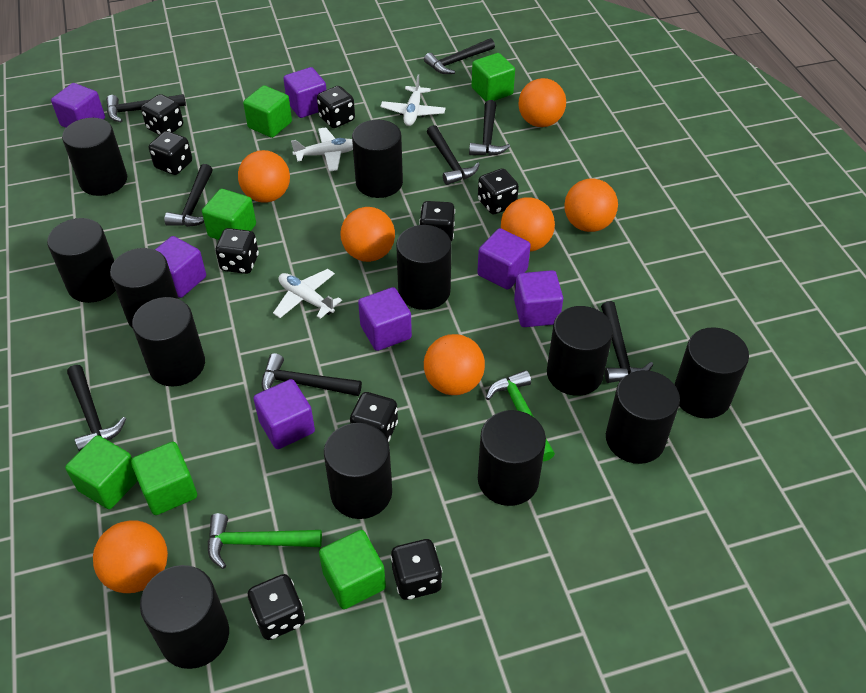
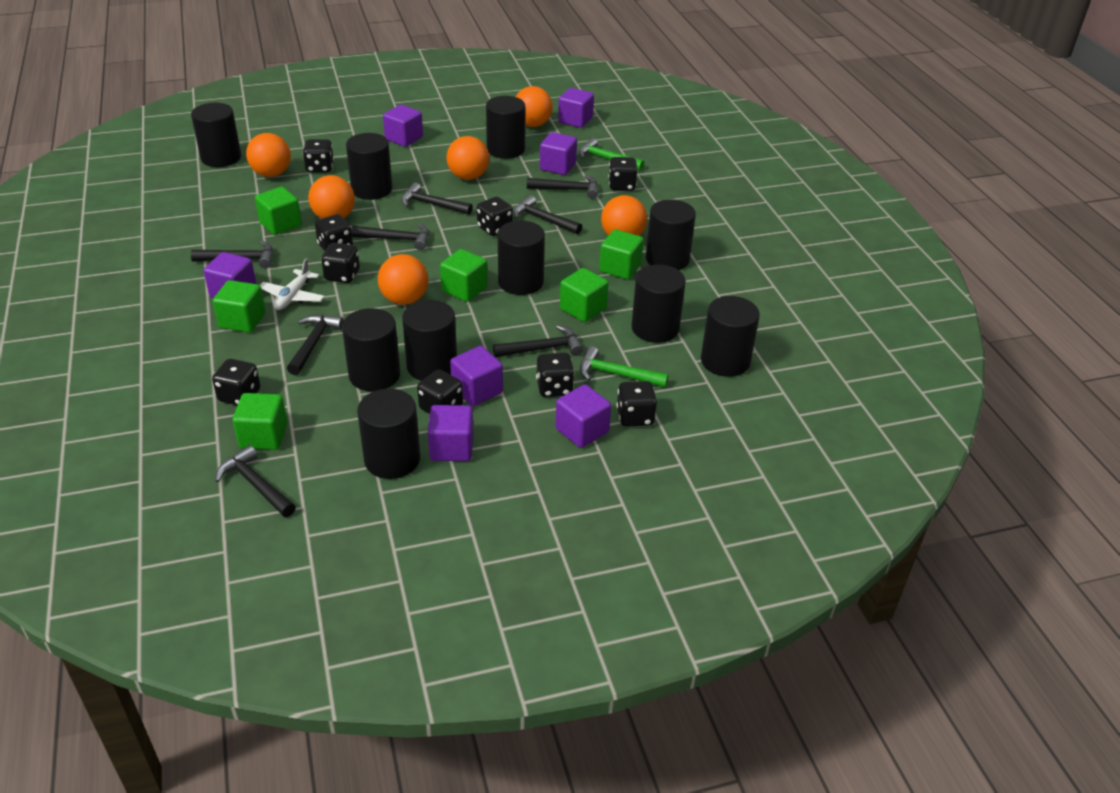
black cylinder: [47,218,116,303] [62,118,127,196] [110,248,178,329] [132,297,205,386] [140,565,229,669] [324,423,392,519] [352,120,403,198] [396,225,452,310] [478,410,546,506] [547,306,613,396] [606,370,680,464] [674,327,749,419] = 12 -> [191,103,241,167] [342,308,400,391] [346,133,392,200] [357,389,420,479] [402,300,457,381] [486,96,525,159] [498,221,545,295] [631,265,686,343] [646,199,696,270] [701,296,760,377] = 10
orange ball: [93,520,168,593] [238,150,290,202] [340,207,395,262] [424,334,485,395] [501,197,555,252] [519,78,566,127] [564,178,618,232] = 7 -> [246,133,291,177] [308,175,355,219] [378,254,428,305] [447,136,489,180] [516,86,553,127] [601,195,647,236] = 6
white plane: [273,269,342,319] [291,127,353,172] [380,74,446,126] = 3 -> [260,258,325,310] = 1

